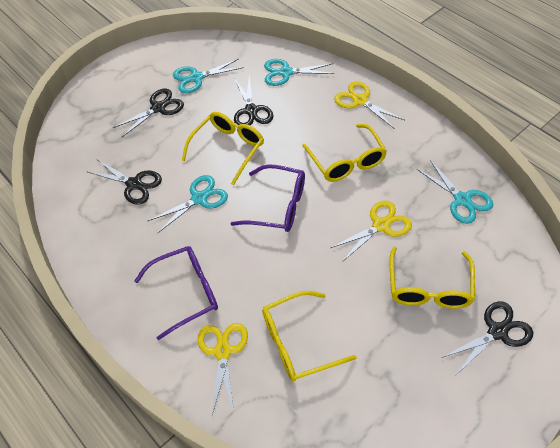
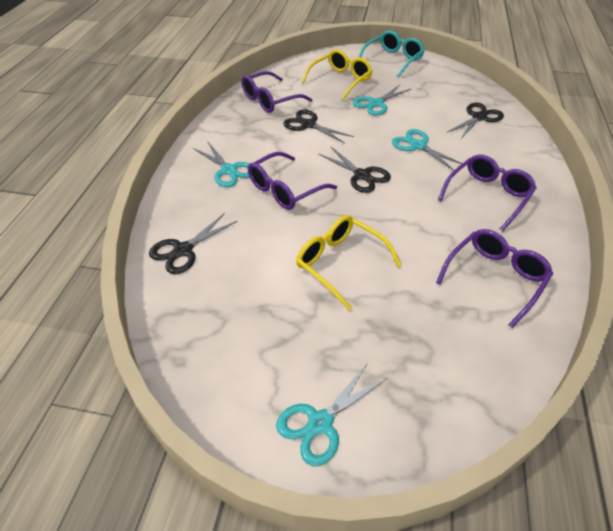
purple glasses: [134,246,218,340] [231,164,305,232] = 2 -> [241,71,312,113] [248,152,337,210] [436,229,553,328] [438,155,537,231] = 4
turquoise glasses: none = 0 -> [359,31,425,78] = 1
yellow glasses: [182,112,264,185] [262,291,357,381] [302,124,387,182] [390,247,475,309] = 4 -> [296,215,401,310] [302,49,372,100] = 2
yellow scissors: [198,323,248,415] [331,200,412,262] [334,81,404,129] = 3 -> none = 0

